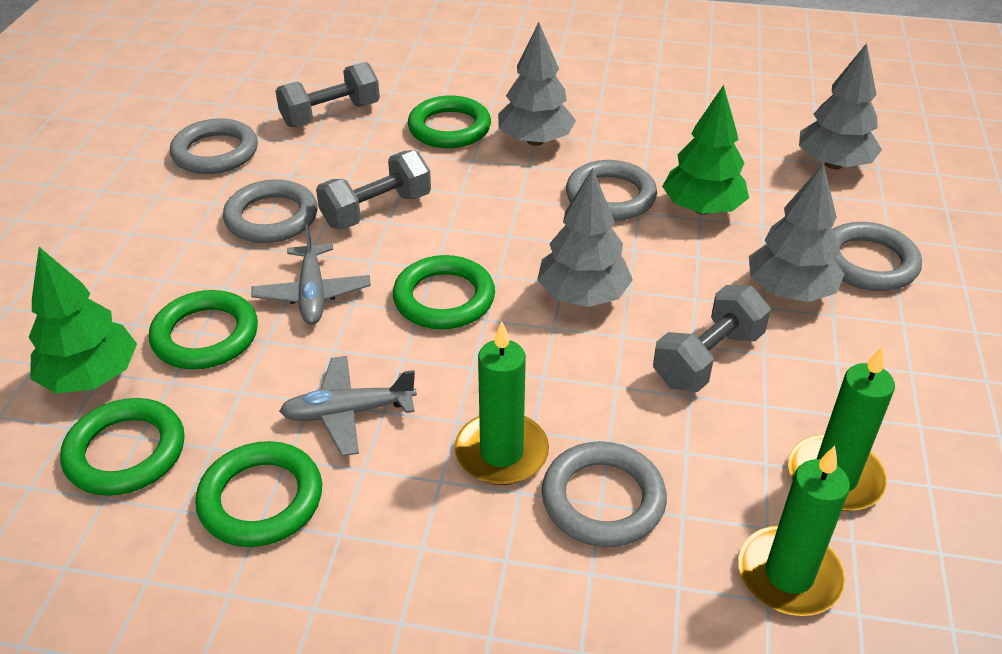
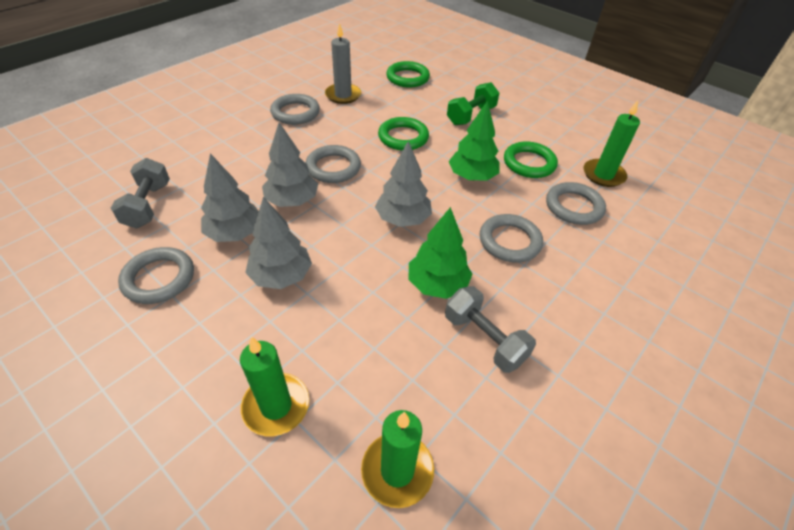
green dumbbell: none = 0 -> [447,82,499,125] = 1
green ring: [60,398,184,496] [149,290,258,369] [195,441,322,547] [393,255,495,329] [408,95,491,148] = 5 -> [378,117,429,151] [386,61,430,88] [504,141,558,178] = 3
grey candle: none = 0 -> [325,23,361,104] = 1
grey dumbbell: [276,62,380,127] [316,150,431,229] [653,285,771,392] = 3 -> [111,158,170,228] [445,286,536,373] = 2
grey plane: [251,224,371,325] [279,356,417,456] = 2 -> none = 0

